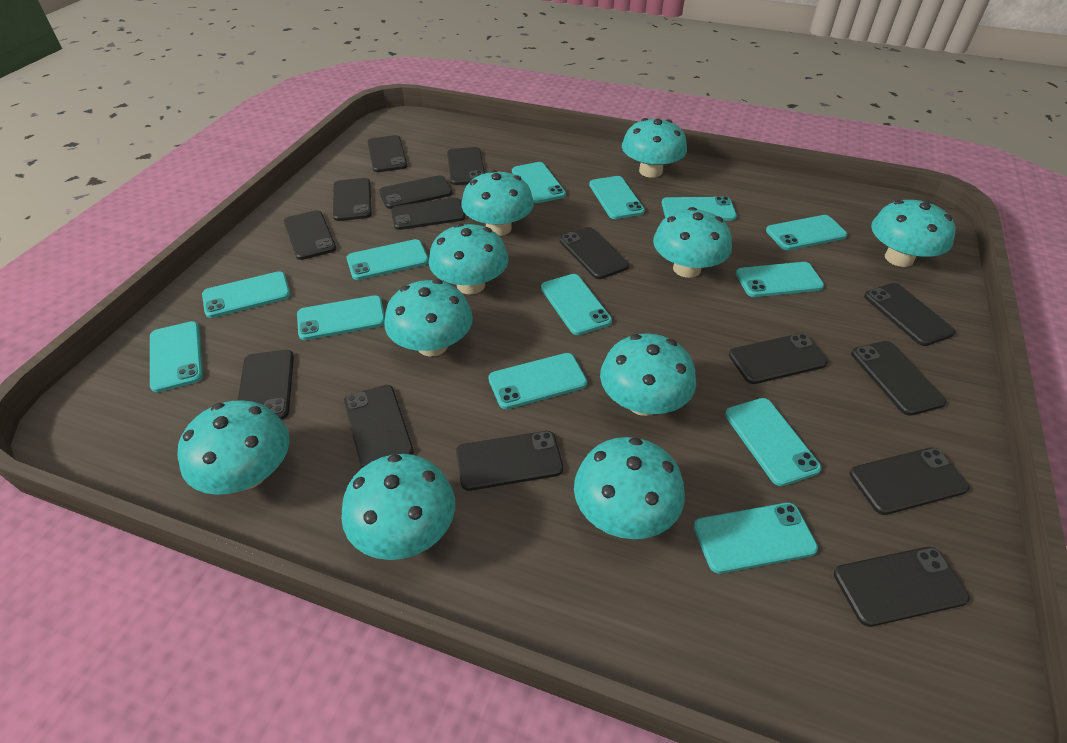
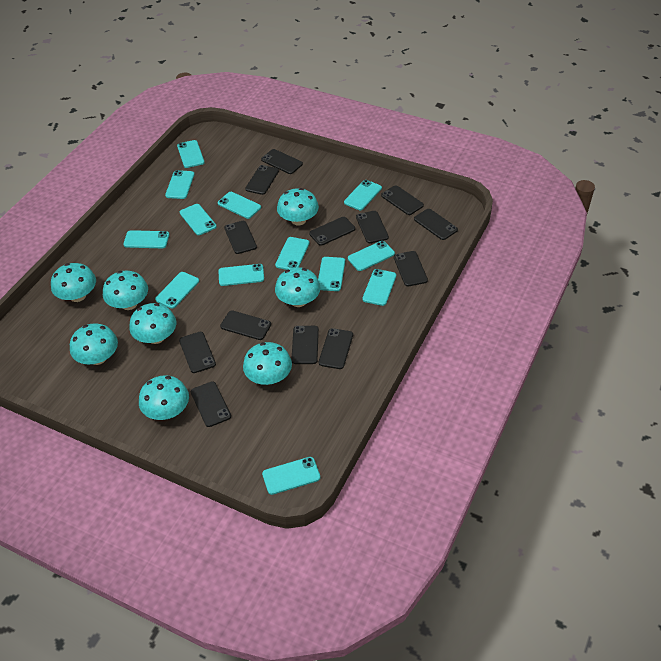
black phone: [238,350,294,420] [284,210,336,260] [333,178,372,221] [344,385,414,468] [368,135,407,172] [379,175,453,209] [391,198,465,230] [447,147,485,185] [456,431,563,491] [560,227,629,279] [729,333,828,384] [834,547,970,627] [850,448,969,515] [851,341,946,416] [864,283,956,346] = 15 -> [179,332,216,373] [191,381,231,427] [220,310,271,340] [224,221,257,254] [245,165,279,195] [261,149,303,174] [291,326,319,364] [309,217,355,246] [319,328,353,369] [356,211,389,243] [381,185,424,215] [394,251,428,286] [414,209,458,240] = 13
turquoise mushroom: [178,400,290,495] [341,454,455,560] [384,279,473,357] [429,223,509,294] [462,170,534,236] [574,437,685,539] [600,333,696,416] [622,118,687,178] [653,207,732,278] [871,200,956,267] = 10 -> [51,263,96,302] [70,323,118,365] [103,271,148,310] [129,303,176,344] [139,375,189,420] [243,342,292,385] [275,267,320,307] [277,188,319,225] = 8

